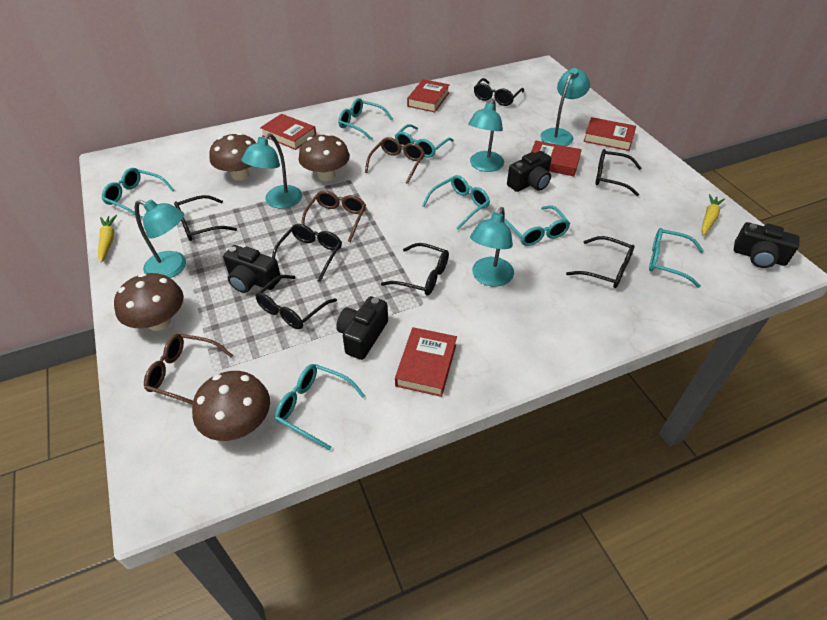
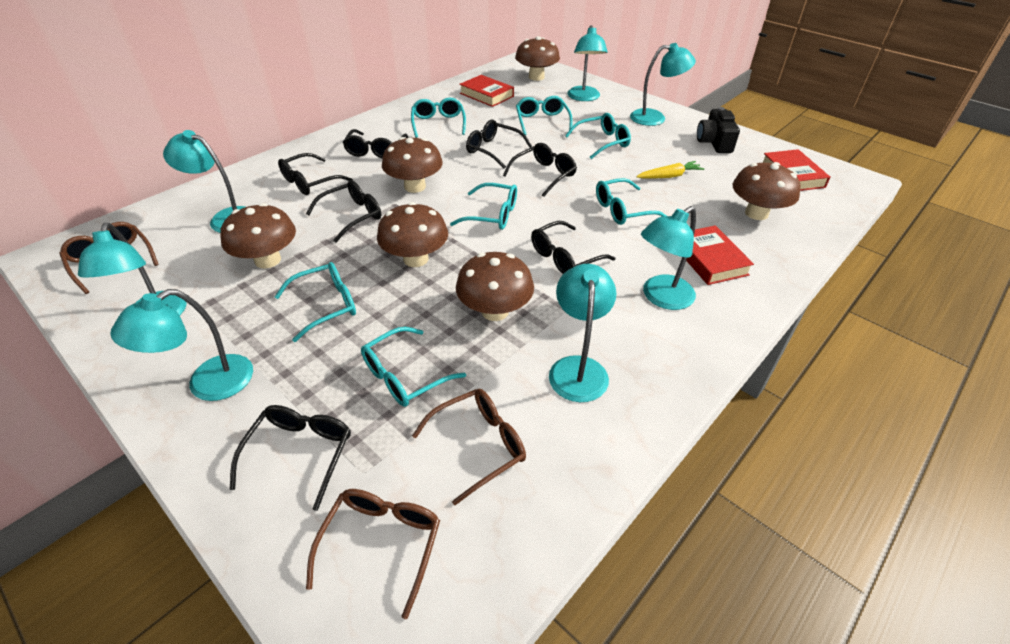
black camera: [223,245,281,293] [336,296,388,360] [507,151,552,192] [734,222,800,268] = 4 -> [697,107,740,153] = 1
brown mushroom: [114,273,184,331] [192,371,270,441] [209,133,256,180] [299,133,350,181] = 4 -> [220,203,296,268] [377,202,448,267] [382,137,443,193] [456,252,534,321] [515,36,560,81] [733,162,801,220] = 6
red book: [260,114,316,150] [395,327,457,397] [407,79,450,112] [531,141,582,176] [584,117,636,151] = 5 -> [459,75,514,107] [686,225,754,285] [763,149,831,191] = 3
turquoise lamp: [135,199,186,278] [241,133,302,209] [468,99,504,172] [470,207,514,287] [540,68,590,146] = 5 -> [78,223,187,315] [110,289,253,401] [163,130,245,233] [549,264,616,402] [567,25,608,101] [630,43,696,126] [641,206,696,310] = 7
yellow carrot: [98,215,117,263] [702,194,725,235] = 2 -> [636,161,704,178] = 1

